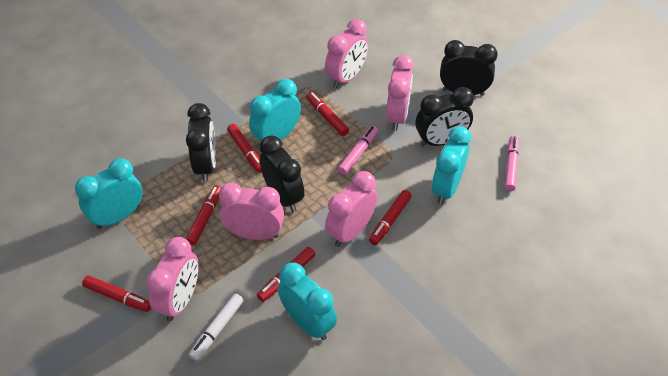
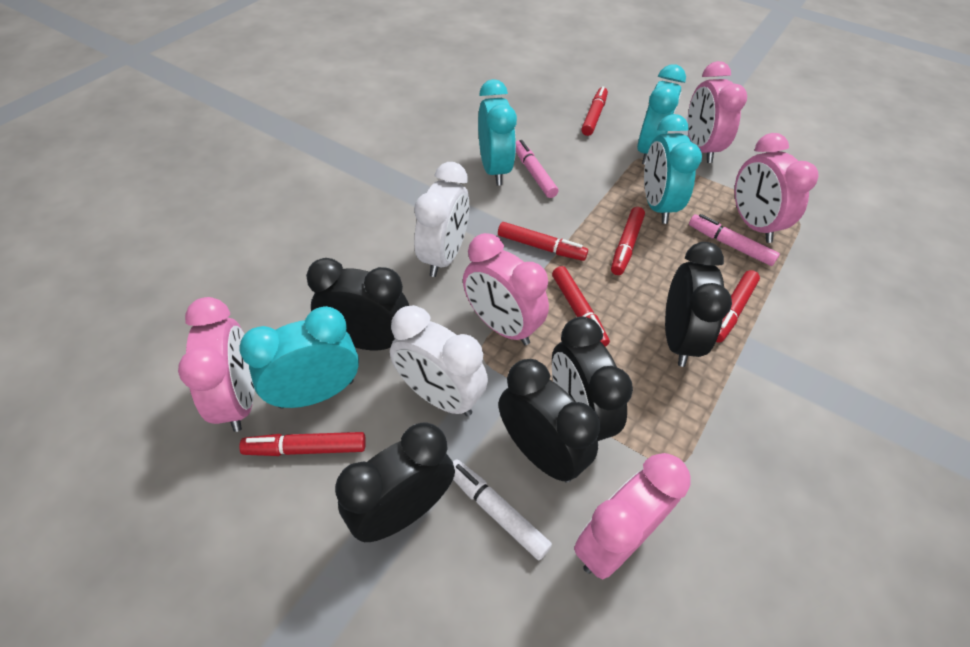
black clock: [186,103,216,182] [259,135,305,212] [416,87,474,147] [440,40,498,96] = 4 -> [306,258,409,350] [335,422,455,542] [498,359,600,482] [552,317,633,441] [665,242,732,367] = 5
white clock: none = 0 -> [390,305,488,416] [414,162,470,277] = 2

